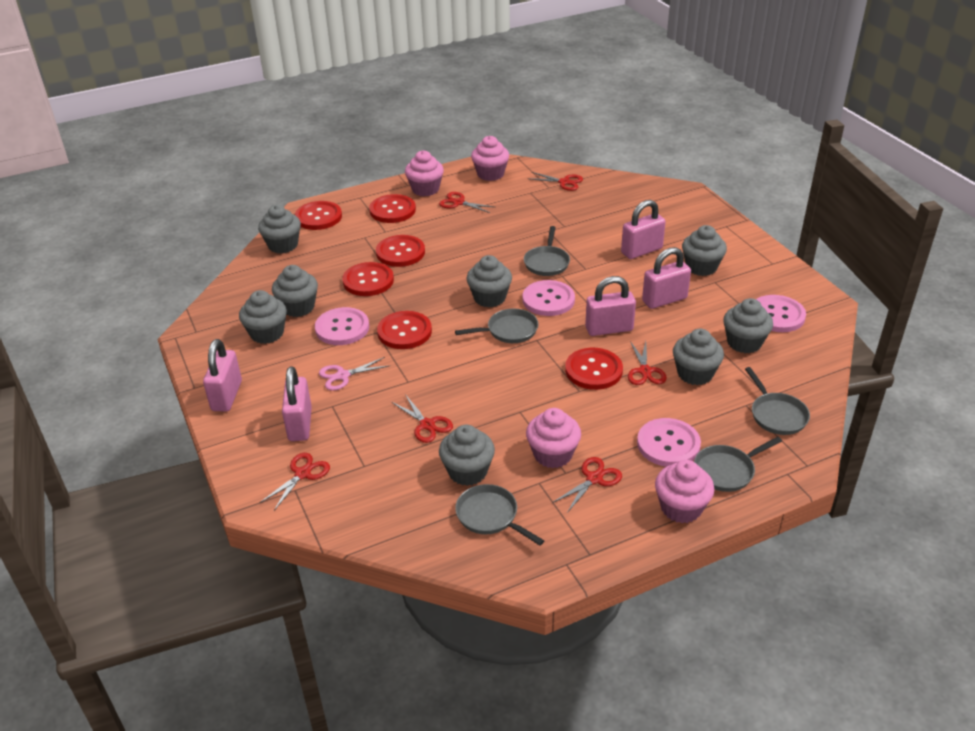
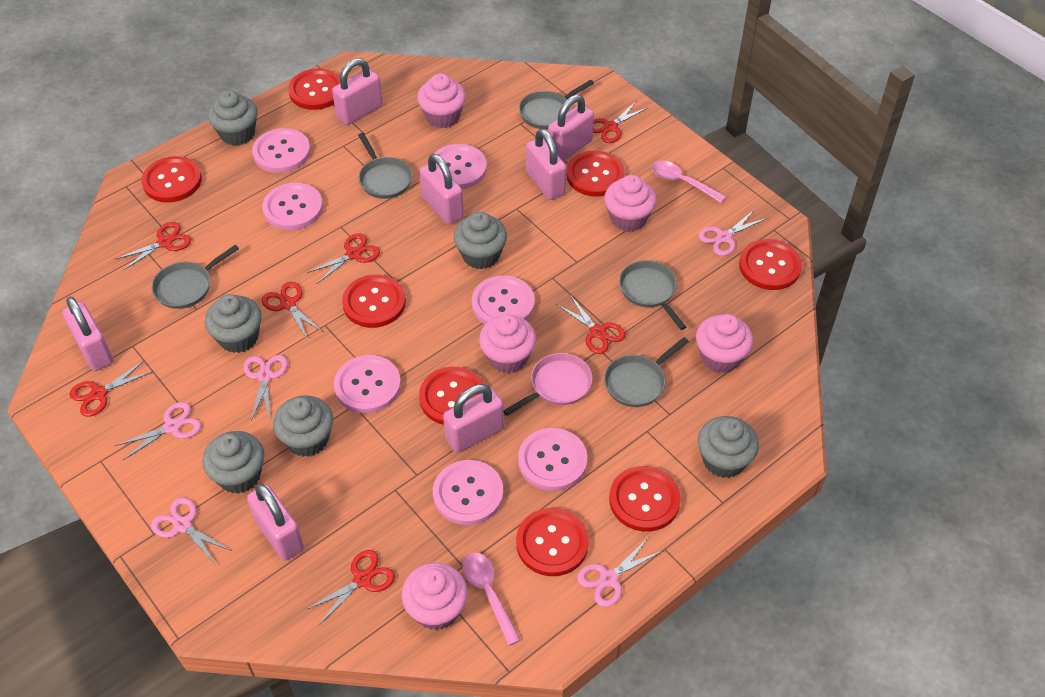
grey cupcake: [239,290,287,344] [258,205,301,254] [272,265,318,317] [439,425,495,486] [467,255,512,307] [673,329,724,385] [682,225,727,276] [723,298,773,353] = 8 -> [202,431,264,493] [205,294,262,353] [208,90,258,146] [273,395,333,457] [454,212,507,269] [698,416,759,478] = 6
pink button: [315,307,369,345] [522,280,575,316] [637,418,701,467] [756,295,806,332] = 4 -> [252,128,310,173] [262,183,323,230] [334,355,401,413] [433,460,503,525] [434,144,487,189] [472,276,535,324] [518,428,587,491] = 7
pink cupcake: [405,150,444,196] [471,136,509,181] [526,408,581,468] [655,460,714,523] = 4 -> [402,563,468,630] [417,73,466,128] [479,314,536,373] [604,175,656,232] [696,314,753,373] = 5
pink padlock: [203,339,242,412] [282,366,312,441] [585,276,636,336] [621,200,666,259] [642,247,691,309] = 5 -> [63,297,113,371] [247,484,304,561] [332,58,383,125] [419,154,464,225] [443,384,504,453] [526,129,566,200] [548,95,594,161] = 7
pink pan: none = 0 -> [504,353,593,416] = 1
pink scissors: [319,357,389,391] = 1 -> [115,402,201,460] [151,498,232,563] [244,355,288,421] [577,538,662,607] [698,209,767,256] = 5
pink spoon: none = 0 -> [462,552,521,646] [652,160,726,203] = 2
red button: [295,201,342,230] [343,262,394,296] [369,194,416,223] [376,235,425,267] [377,311,432,349] [565,348,623,390] = 6 -> [141,156,202,203] [288,68,340,110] [342,275,406,328] [419,367,484,425] [516,508,589,576] [566,151,625,197] [609,466,681,532] [739,239,802,290] = 8
red scissors: [259,453,330,511] [392,394,453,443] [439,192,494,213] [531,172,583,191] [552,457,622,513] [628,341,667,385] = 6 -> [70,360,153,417] [116,222,191,271] [262,282,323,339] [306,233,380,284] [306,550,395,625] [557,295,626,354] [593,100,647,143] = 7

